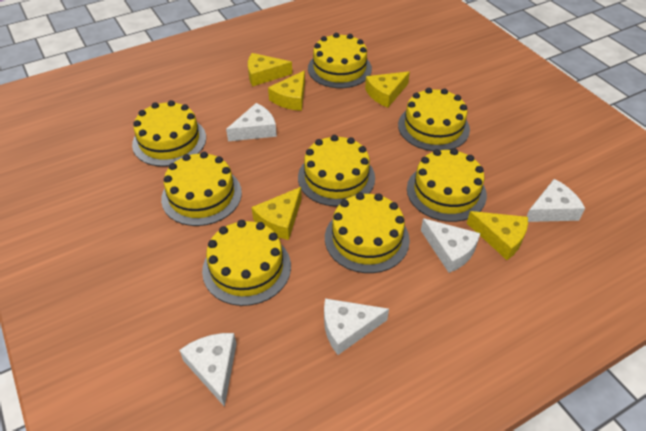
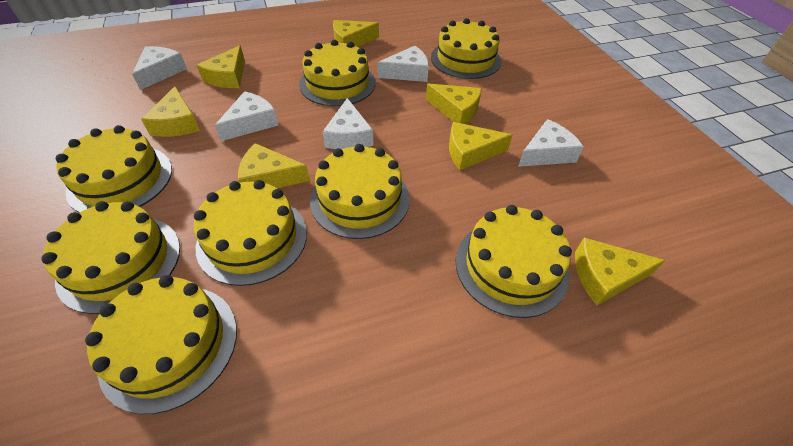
yellow cheese: [248,53,292,86] [252,187,302,240] [268,70,305,111] [365,71,410,108] [467,211,528,260] = 5 -> [141,86,200,137] [197,45,245,88] [238,143,310,188] [333,20,379,47] [426,84,482,124] [449,122,512,170] [575,238,665,305] = 7

